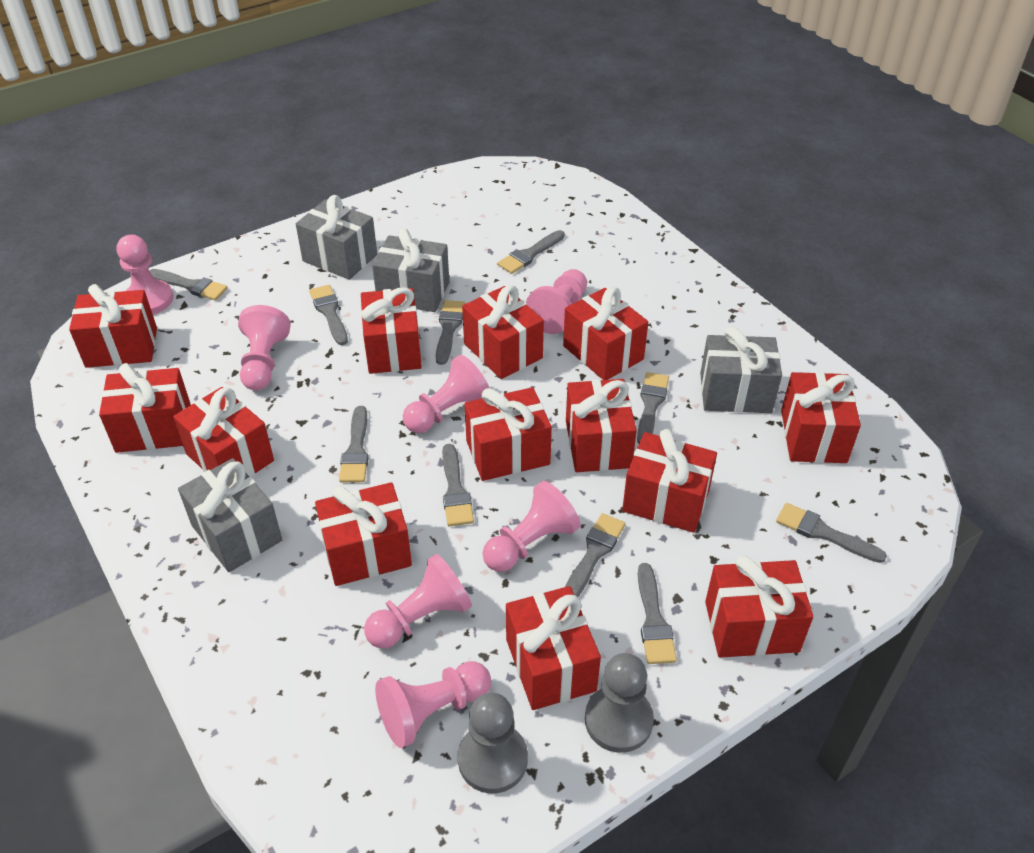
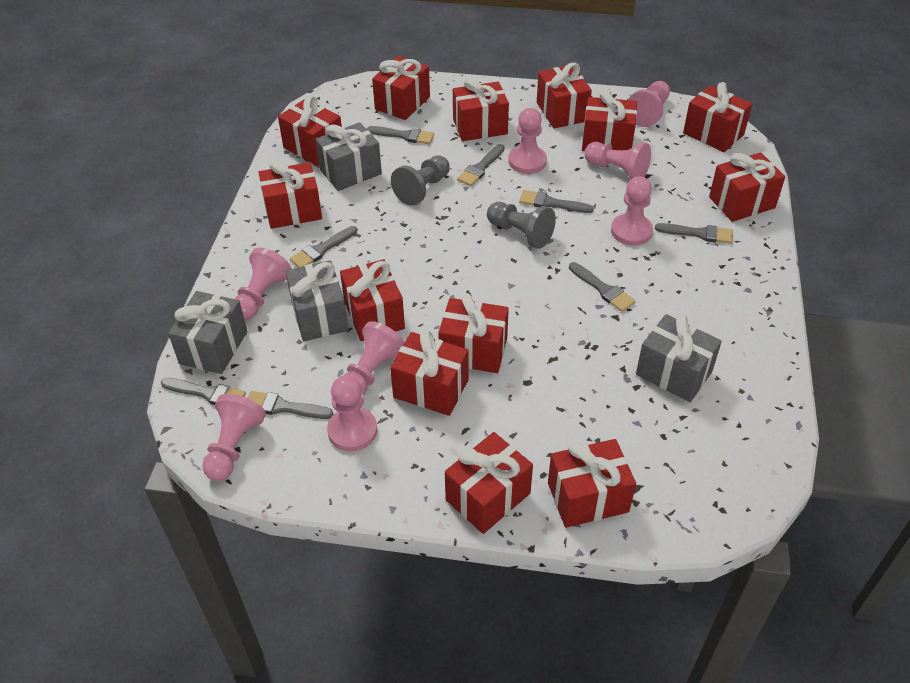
grey brush: [150,269,228,300] [309,285,348,345] [339,406,368,483] [436,300,465,365] [442,444,474,526] [498,230,565,274] [565,513,625,597] [637,372,669,444] [638,563,677,664] [776,503,887,563] = 10 -> [161,378,246,405] [248,391,333,419] [290,226,357,267] [367,126,434,144] [457,144,505,186] [519,190,594,213] [569,262,636,312] [655,223,733,244] = 8
pink pawn: [117,235,173,314] [238,305,291,390] [364,554,472,648] [375,661,491,748] [403,355,489,433] [483,481,581,572] [526,269,587,334] = 7 -> [202,394,266,481] [234,247,292,320] [327,376,377,452] [343,321,405,395] [509,108,547,174] [584,142,651,180] [611,176,653,246] [628,81,670,127] = 8

